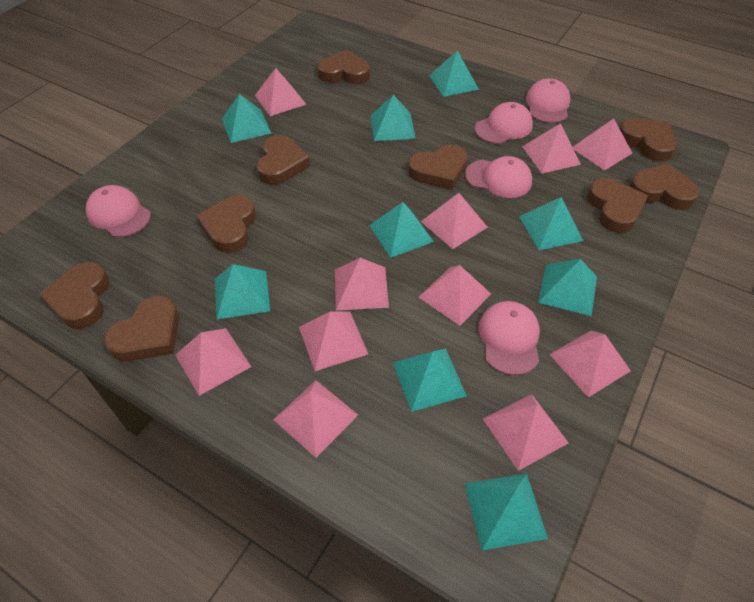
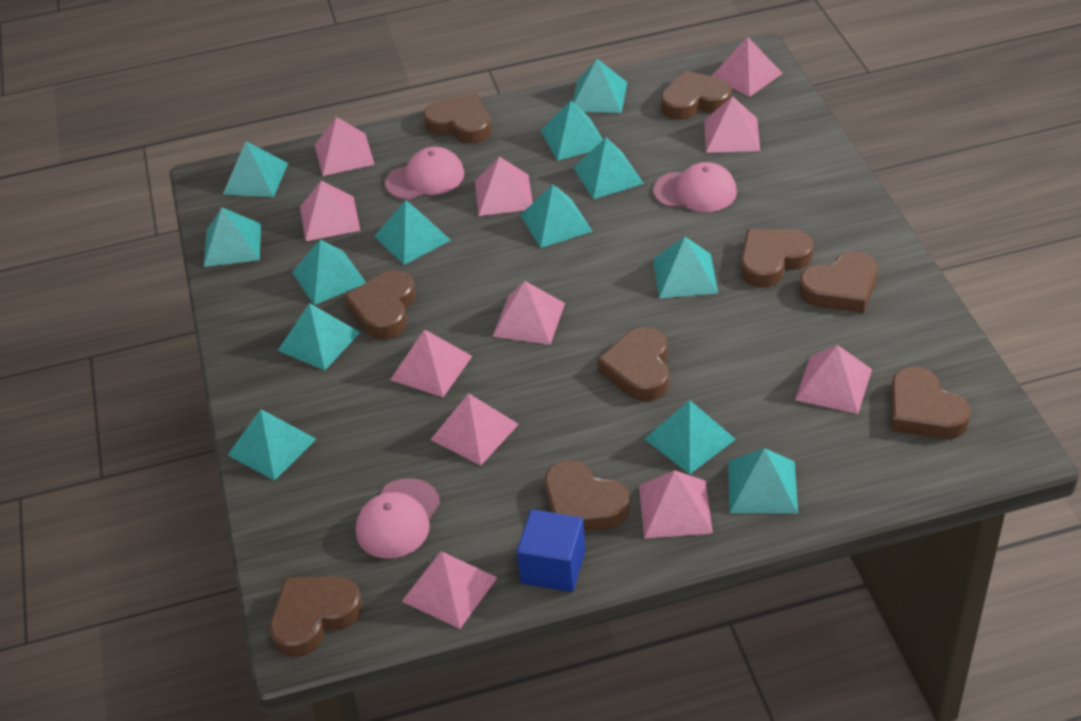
blue cube: none = 0 -> [517,509,586,592] = 1
pink cap: [85,185,151,237] [465,156,532,198] [475,102,533,144] [478,301,540,375] [526,78,571,123] = 5 -> [356,478,440,559] [385,147,464,200] [653,162,737,212] = 3
turquoise pyramid: [215,264,270,320] [222,94,271,143] [369,202,434,258] [370,95,416,141] [393,349,467,412] [429,51,479,97] [465,473,548,551] [519,197,583,250] [538,259,597,316] = 9 -> [204,207,261,267] [223,141,288,197] [228,409,316,481] [277,303,360,370] [292,239,366,305] [374,200,451,265] [520,185,593,248] [540,101,603,161] [572,59,627,113] [573,137,644,199] [644,400,736,474] [653,237,718,299] [728,448,798,514] = 13

